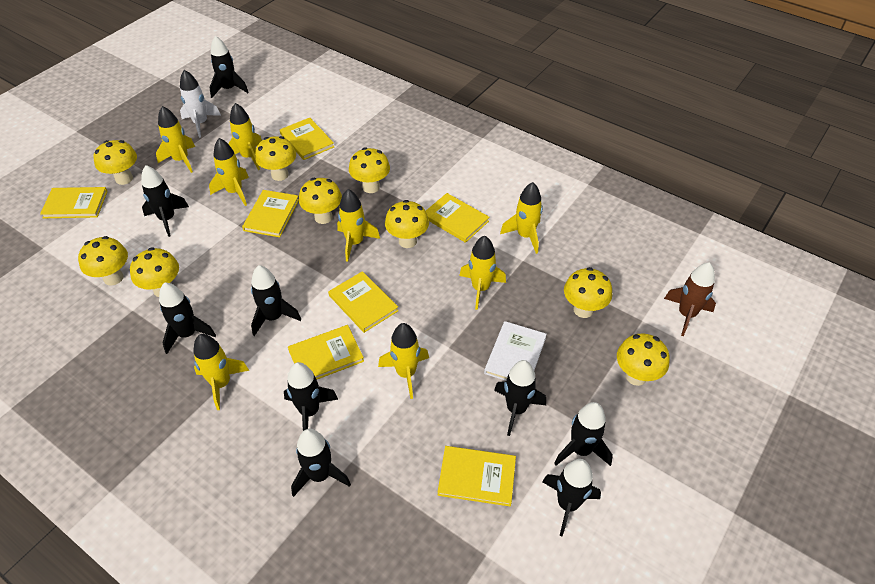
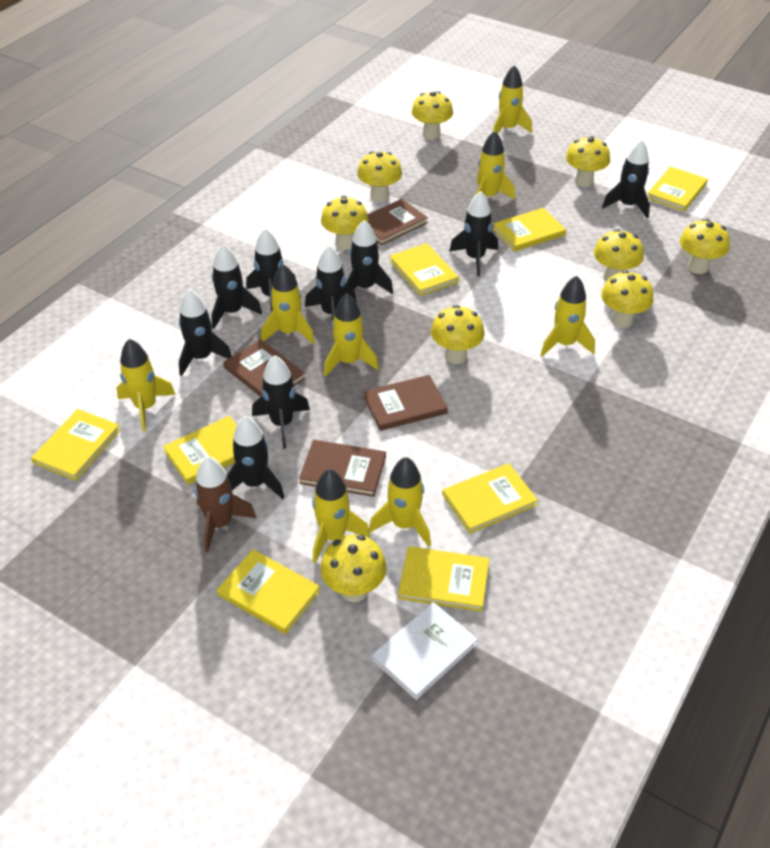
brown book: none = 0 -> [223,339,306,397] [299,440,386,497] [363,375,448,431] [368,199,428,245] = 4
white rocket: [180,70,221,138] = 1 -> none = 0
yellow book: [40,187,108,218] [242,190,299,237] [280,118,334,160] [288,325,364,380] [328,271,399,333] [426,193,489,243] [438,446,516,507] = 7 -> [31,409,121,481] [163,416,237,485] [217,549,320,634] [390,243,459,296] [398,546,489,612] [442,463,538,534] [492,208,566,252] [647,167,708,212] = 8

